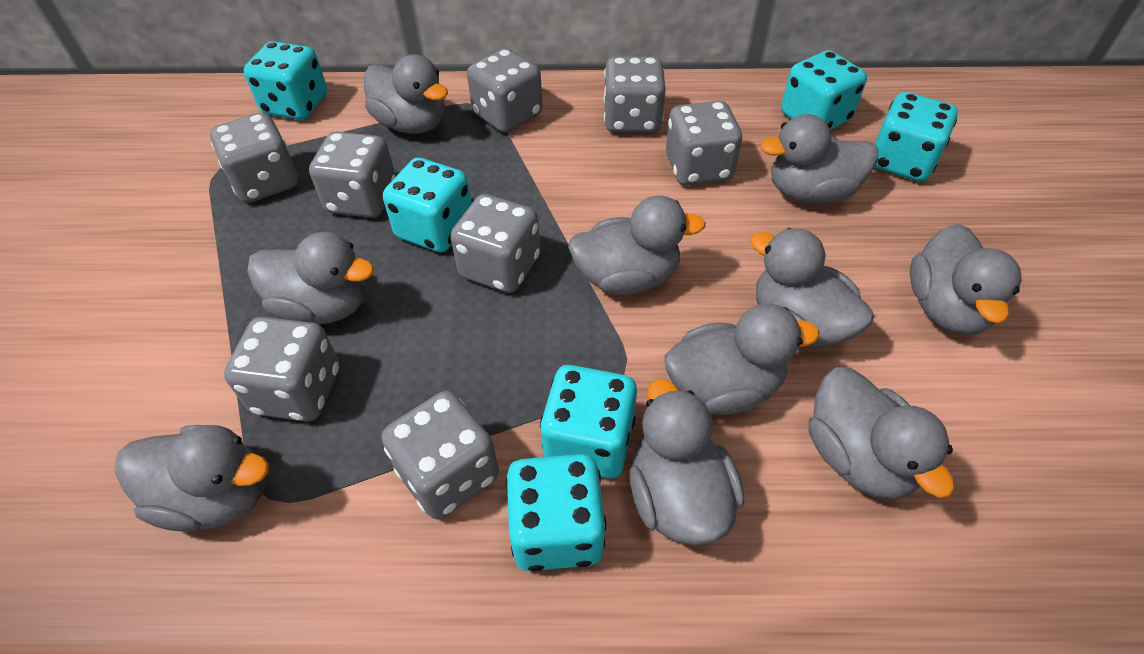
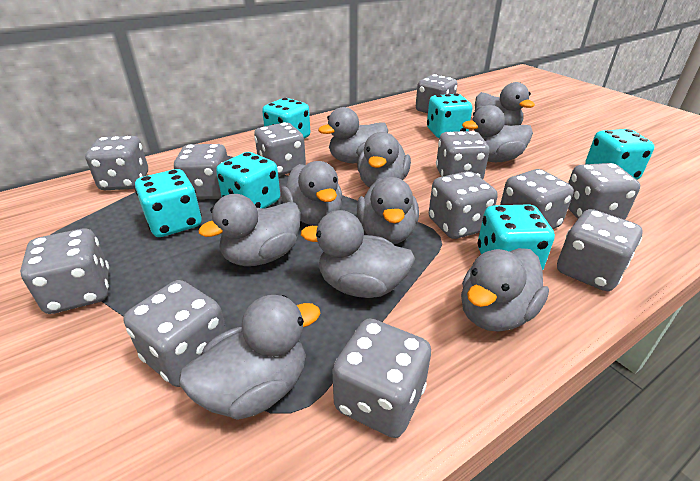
grey dice: [210,112,298,203] [224,317,340,422] [309,131,396,218] [382,391,499,519] [450,194,540,293] [467,48,543,133] [604,57,666,133] [666,101,742,185] = 8 -> [20,229,109,314] [85,136,148,190] [123,280,227,387] [174,144,228,200] [254,122,306,176] [332,319,431,438] [416,74,457,113] [429,171,498,239] [436,131,489,179] [500,169,574,229] [557,209,643,291] [568,163,640,220] = 12

